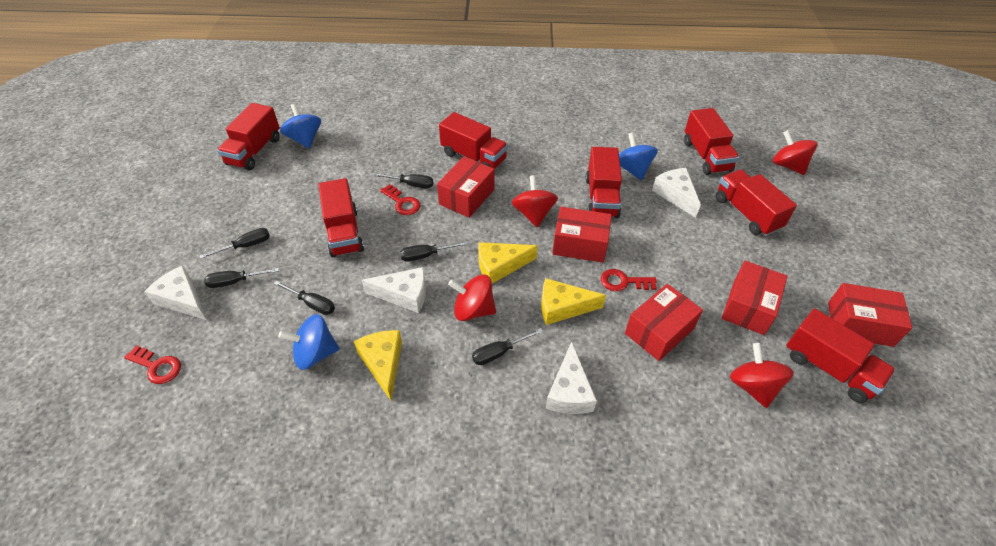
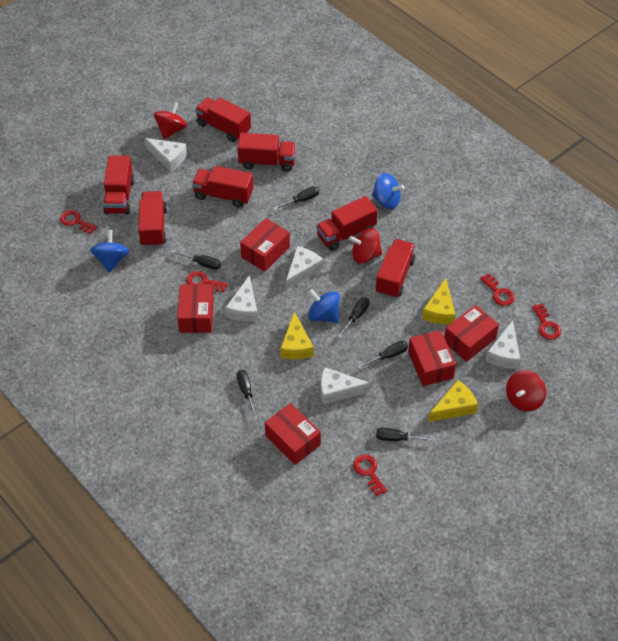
red key: [124,345,181,384] [380,184,420,215] [601,269,657,291] = 3 -> [60,210,97,234] [186,271,228,292] [353,455,387,496] [480,273,515,306] [532,304,561,340] = 5
red spinning top: [448,274,496,321] [512,175,558,227] [730,343,794,408] [772,130,818,175] = 4 -> [154,102,187,139] [349,228,382,264] [506,370,546,412] = 3
white cheese: [144,265,207,320] [362,267,426,313] [546,341,597,414] [652,168,701,218] = 4 -> [145,138,187,172] [225,275,258,322] [286,246,323,290] [321,367,370,404] [485,320,520,369] = 5

